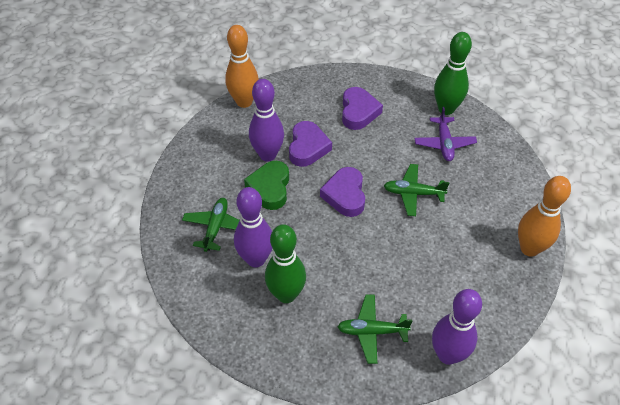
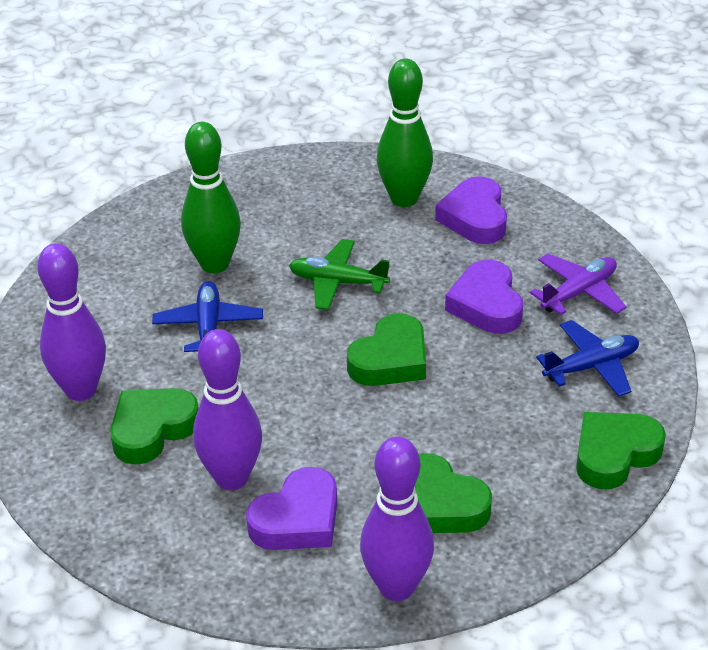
blue plane: none = 0 -> [152,281,263,352] [536,320,639,396] = 2
green heart: [244,161,289,210] = 1 -> [110,388,199,465] [347,313,426,386] [415,453,492,533] [576,412,666,489] = 4
green plane: [182,198,240,252] [338,294,412,364] [384,164,449,216] = 3 -> [289,239,390,310] = 1
orange bowling pin: [225,25,259,108] [518,176,571,257] = 2 -> none = 0

